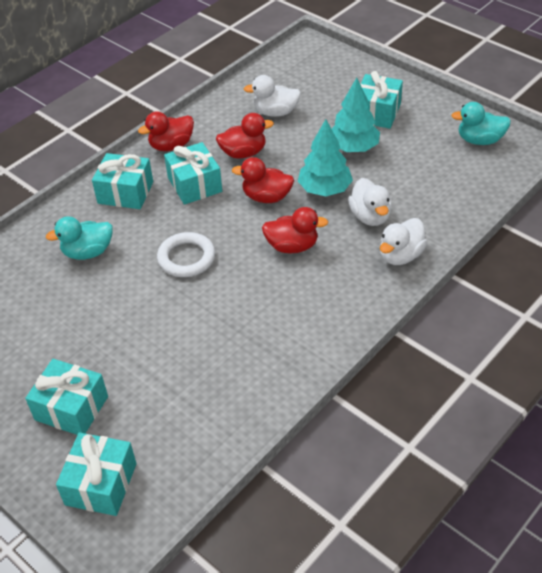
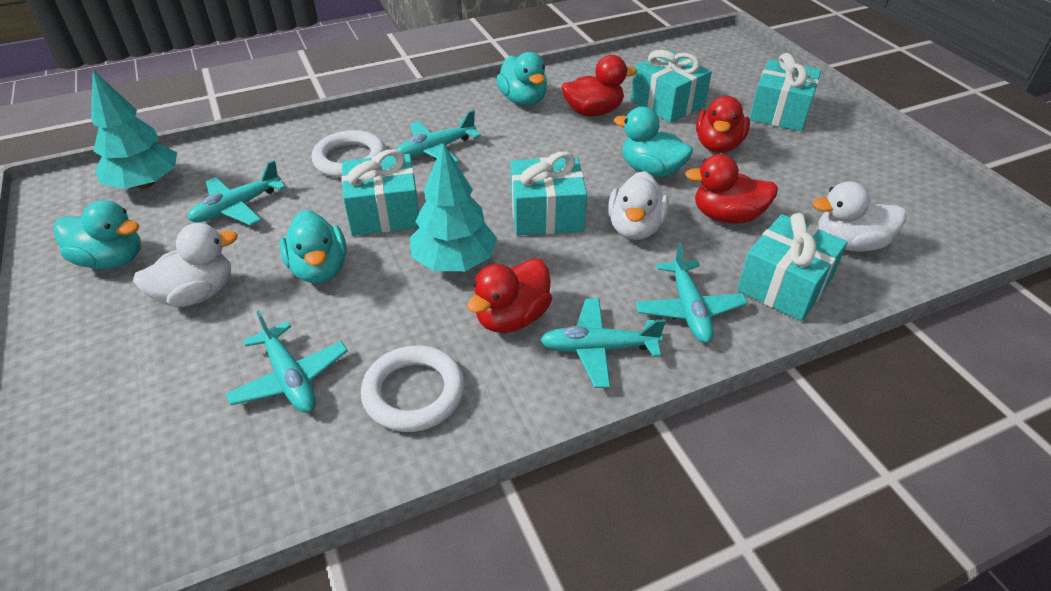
turquoise duck: [45,216,113,260] [451,102,511,145] = 2 -> [54,200,141,269] [279,210,347,283] [496,52,547,106] [614,107,693,177] = 4
turquoise plane: none = 0 -> [188,160,286,226] [225,311,348,413] [396,110,481,163] [540,299,666,388] [636,243,748,343] = 5
white ring: [157,232,215,277] = 1 -> [311,130,386,178] [361,345,465,432] = 2

